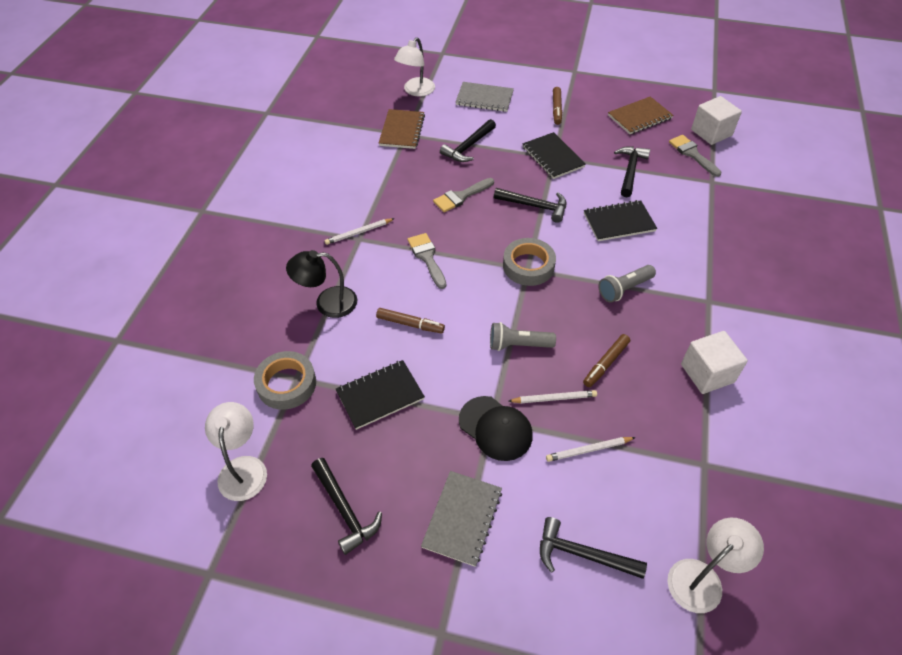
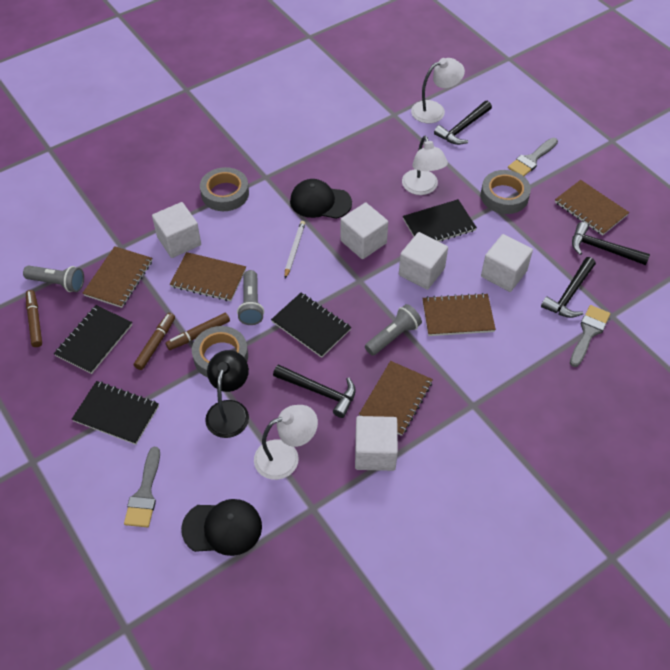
black cap: [459,396,533,461] = 1 -> [181,499,262,556] [290,179,352,219] = 2
black hammer: [311,458,382,555] [440,119,496,162] [494,188,566,223] [540,517,647,579] [614,146,650,197] = 5 -> [273,364,356,418] [434,101,492,145] [541,257,596,318] [572,222,650,265] = 4
black notebook: [336,360,425,430] [522,132,586,179] [584,200,657,241] = 3 -> [54,305,132,374] [72,381,159,445] [271,293,351,358] [403,199,477,242] = 4
brown notebook: [379,109,425,149] [608,96,673,134] = 2 -> [83,246,152,308] [170,252,246,301] [359,361,433,436] [422,293,496,336] [555,180,629,236] = 5
grey flashlight: [490,322,556,351] [599,265,656,303] = 2 -> [23,266,84,292] [237,270,264,325] [365,304,422,356] = 3
grey notebook: [421,471,502,567] [456,82,514,112] = 2 -> none = 0
grey tape: [254,351,316,410] [503,238,556,286] = 2 -> [192,326,248,378] [200,167,249,211] [481,170,531,214] = 3
white cube: [681,331,748,394] [691,96,742,145] = 2 -> [152,202,201,258] [340,203,388,259] [355,416,398,471] [399,232,448,290] [481,234,533,292] = 5
white pencil: [325,218,395,245] [509,390,597,403] [546,437,636,462] = 3 -> [285,221,305,278] = 1

